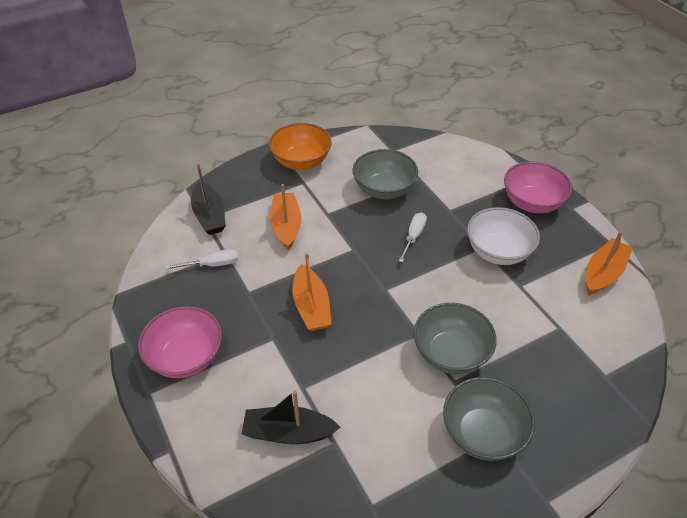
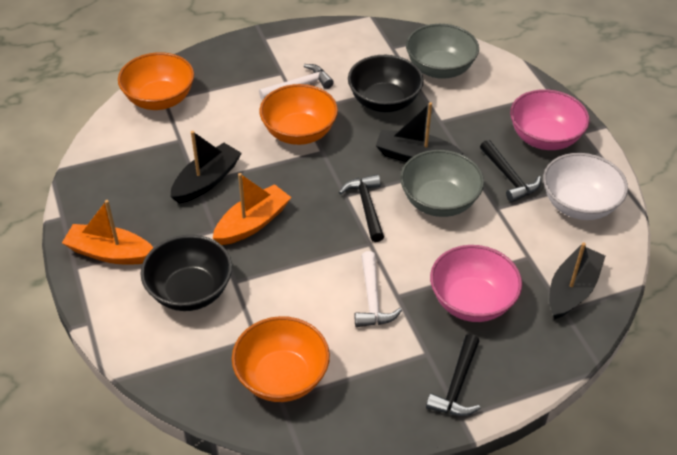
black boat: [191,163,226,235] [242,390,340,444] = 2 -> [171,131,242,203] [376,102,463,162] [549,242,605,320] = 3
black bowl: none = 0 -> [140,235,232,311] [348,55,424,112] = 2
black hammer: none = 0 -> [339,174,384,242] [426,334,481,416] [480,140,541,202] = 3
grey bowl: [353,149,418,199] [414,303,497,374] [443,377,535,461] = 3 -> [400,150,484,217] [406,24,479,79] = 2
orange boat: [270,184,301,250] [292,253,332,331] [586,231,633,295] = 3 -> [62,200,153,264] [213,173,291,245] = 2
orange bowl: [269,123,332,170] = 1 -> [118,52,194,110] [232,316,330,402] [259,84,338,145] = 3
white hammer: none = 0 -> [259,64,334,101] [355,251,402,327] = 2
white screwdriver: [166,249,238,270] [399,212,427,263] = 2 -> none = 0

